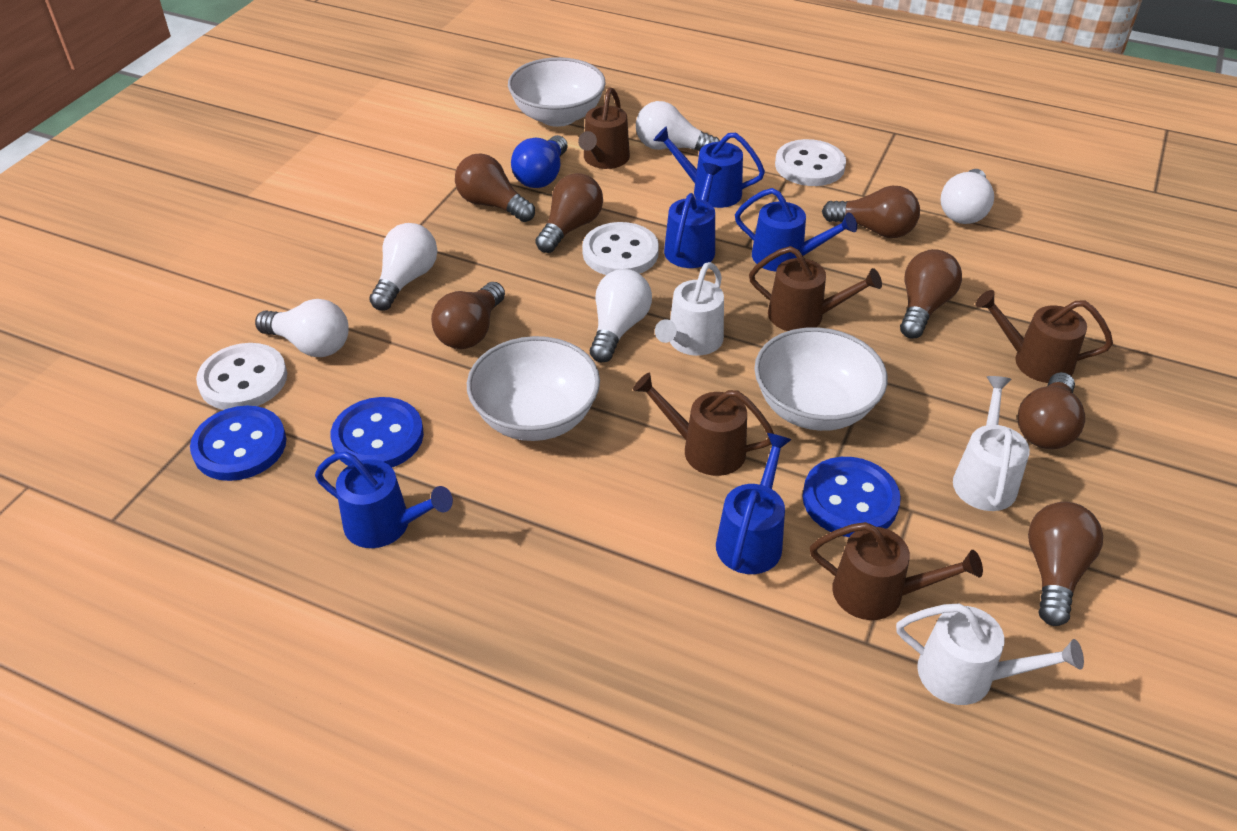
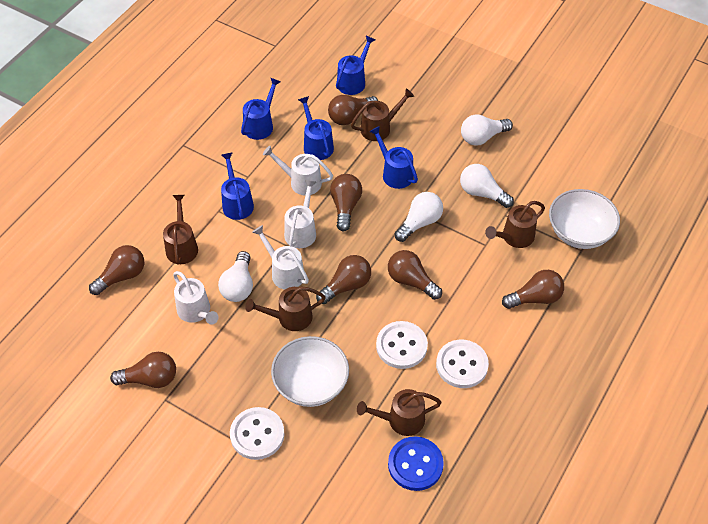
blue button: [190,406,286,481] [331,397,424,467] [802,457,901,537] = 3 -> [388,436,444,491] = 1
blue light bulb: [511,135,568,188] = 1 -> none = 0
white bowl: [467,336,600,441] [508,57,606,127] [754,327,888,431] = 3 -> [271,336,349,407] [549,189,620,249] = 2
white light bulb: [255,299,349,357] [369,223,437,310] [590,269,652,363] [636,101,720,152] [940,169,994,224] = 5 -> [218,251,253,302] [395,192,443,242] [460,164,514,208] [461,114,513,146] = 4
white watering can: [655,262,724,356] [896,603,1084,705] [953,376,1030,511] = 3 -> [173,271,219,325] [253,225,309,290] [263,146,333,196] [284,180,316,248] = 4

